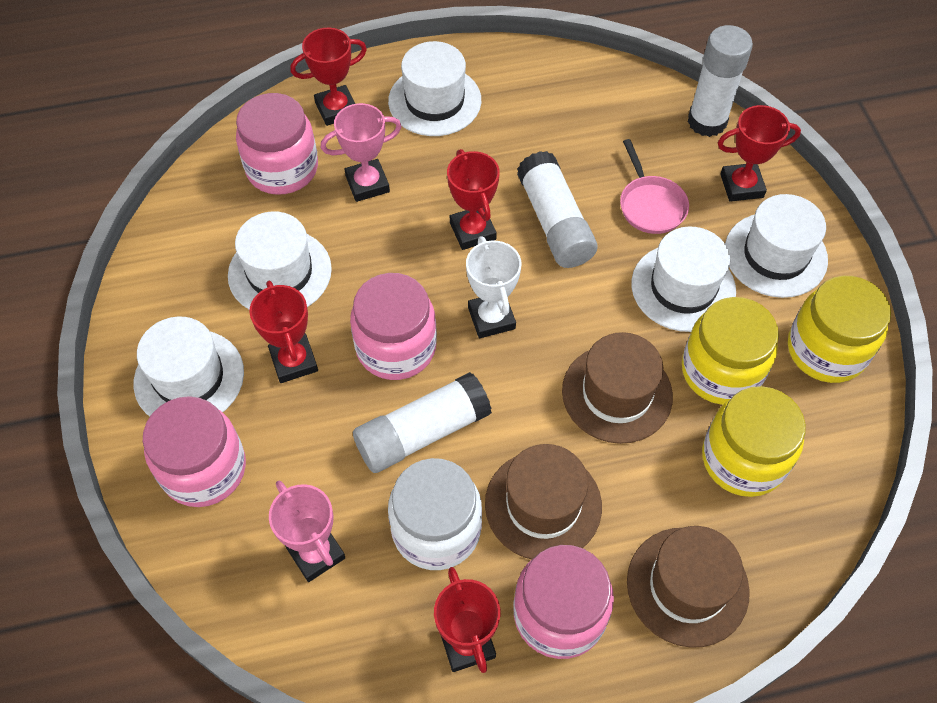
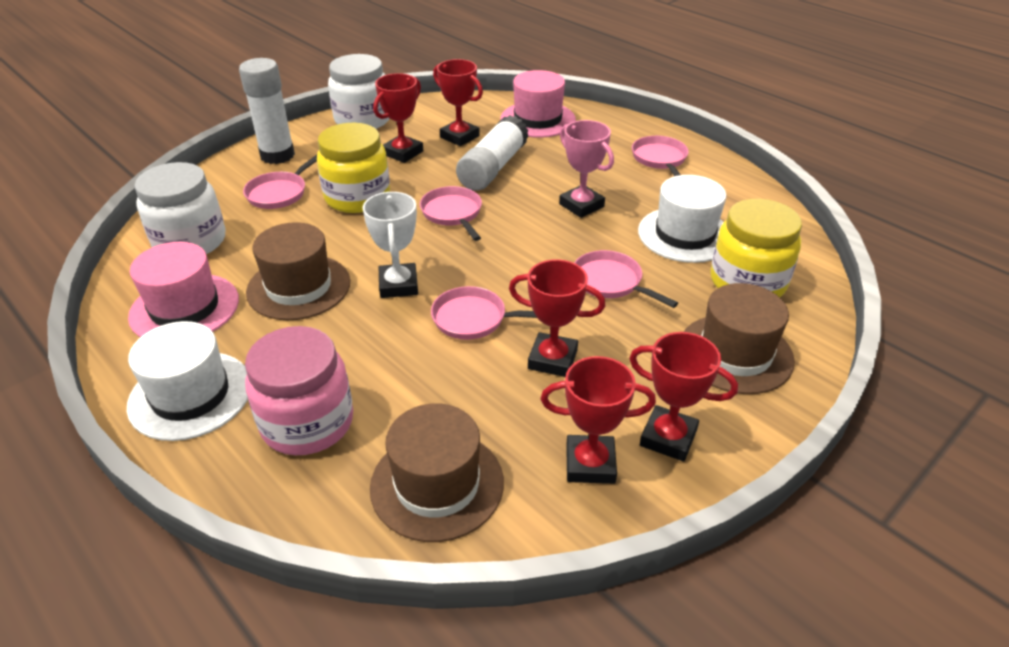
pink hat: none = 0 -> [128,242,239,337] [500,70,576,138] = 2
pink jar: [143,396,246,507] [236,93,318,195] [350,273,437,380] [513,545,614,659] = 4 -> [245,326,353,455] = 1
pink pan: [620,139,689,234] = 1 -> [243,155,317,209] [420,186,482,241] [431,286,537,340] [574,250,678,308] [632,136,689,176] = 5
pink trophy: [269,481,345,582] [321,103,402,202] = 2 -> [559,120,614,218] = 1
white glue stick: [353,372,492,473] [517,151,597,268] [688,25,753,137] = 3 -> [239,58,295,164] [456,115,529,191] = 2
white hat: [134,317,244,416] [228,211,332,310] [388,41,481,136] [631,227,736,332] [725,194,828,298] = 5 -> [127,321,248,441] [638,175,726,263] = 2
white jar: [388,458,482,570] = 1 -> [135,162,226,254] [328,54,390,129] = 2
yellow jar: [682,297,779,405] [702,386,806,497] [788,276,891,383] = 3 -> [317,123,390,213] [710,199,802,297] = 2

